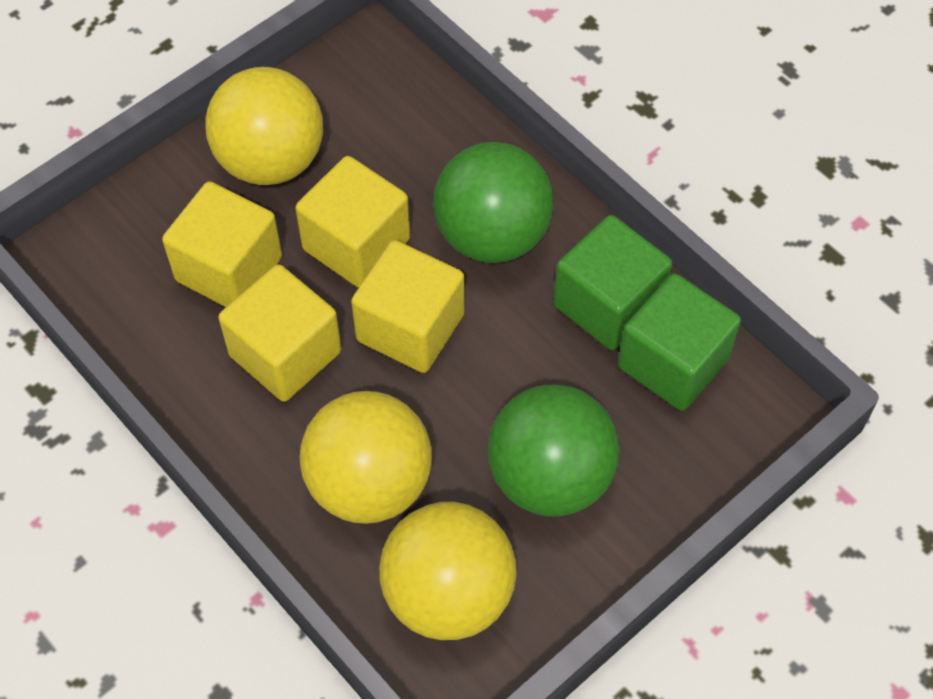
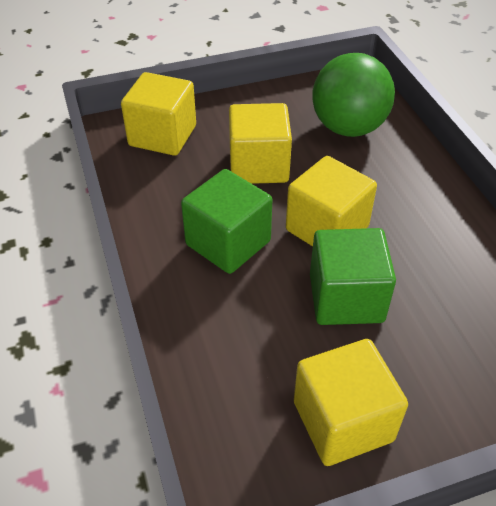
green ball: [433,142,554,263] [488,385,620,516] = 2 -> [312,53,395,137] = 1
yellow ball: [205,67,323,185] [300,391,432,524] [379,502,517,640] = 3 -> none = 0

